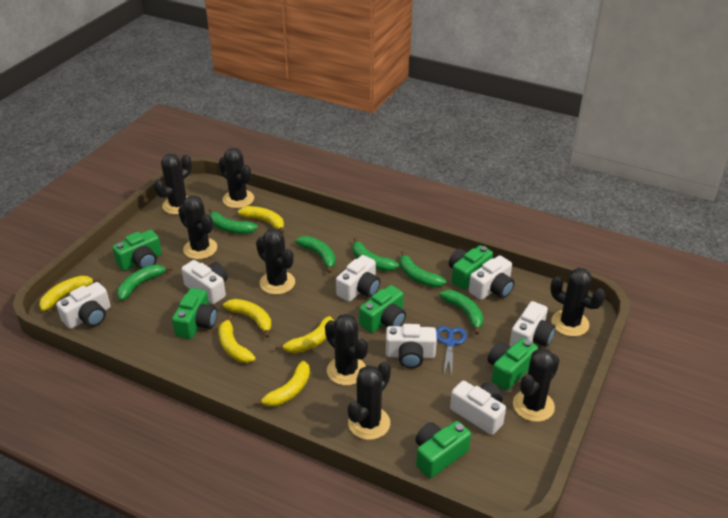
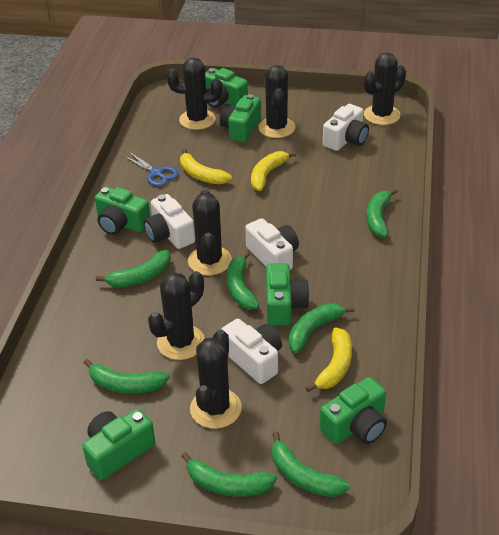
black cactus: [154,154,192,215] [178,195,217,259] [219,148,254,208] [256,228,295,295] [325,314,368,386] [347,362,391,440] [513,348,560,422] [550,268,606,337] = 8 -> [148,271,205,360] [167,57,222,130] [188,190,232,275] [190,329,242,429] [258,65,295,138] [364,52,406,125] = 6
green banana: [117,265,173,301] [209,208,258,234] [295,236,336,273] [353,237,399,271] [400,250,446,287] [439,290,483,335] = 6 -> [84,359,170,394] [96,250,171,288] [181,452,277,497] [227,251,260,309] [272,431,350,497] [289,303,355,353] [367,188,398,237] = 7
white camera: [56,282,111,329] [181,260,228,304] [336,255,380,302] [386,324,437,369] [450,381,506,435] [469,256,515,300] [510,301,556,347] = 7 -> [143,194,195,249] [221,319,282,384] [245,218,299,270] [323,104,369,151] = 4
yellow banana: [39,276,101,311] [218,315,256,363] [223,299,271,338] [238,206,284,234] [253,361,310,407] [275,316,334,353] = 6 -> [180,148,232,184] [251,151,296,191] [305,327,352,392] = 3

